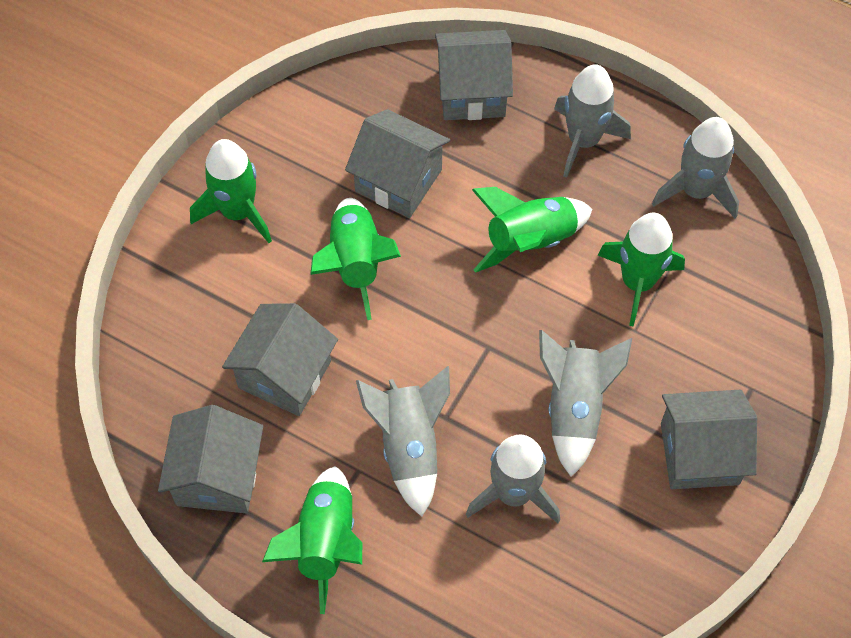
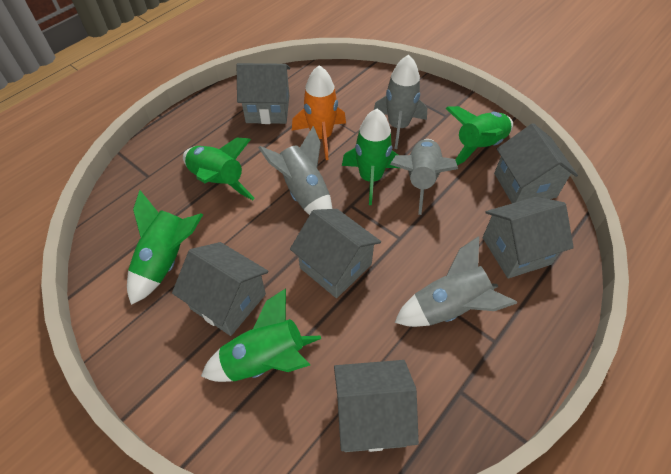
grey house: [158,405,263,514] [222,303,338,416] [345,109,450,218] [435,30,513,120] [661,390,757,489] = 5 -> [172,242,268,336] [237,63,290,124] [290,209,381,298] [334,360,419,452] [483,197,574,279] [494,123,578,203] = 6
grey rocket: [356,366,450,517] [466,434,560,523] [539,330,632,477] [554,64,631,178] [652,117,739,218] = 5 -> [258,126,332,215] [374,55,427,149] [390,139,458,215] [395,236,517,327] = 4
orange rocket: none = 0 -> [292,65,346,160] = 1

